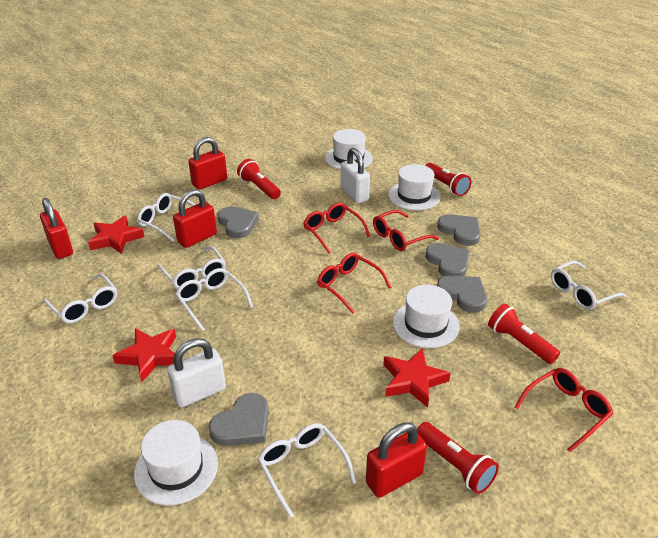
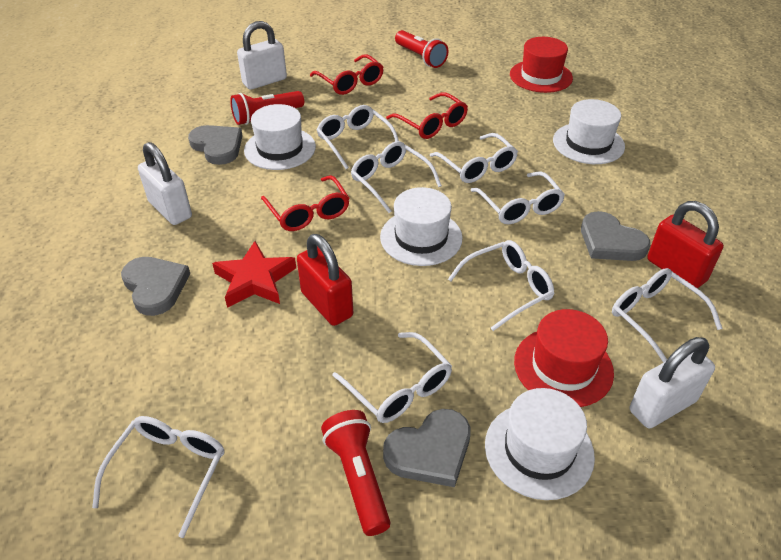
grey heart: [209,393,269,446] [217,206,259,238] [426,243,470,277] [437,214,481,246] [437,275,487,313] = 5 -> [121,257,190,316] [188,125,243,165] [383,409,470,487] [581,211,650,261] = 4
red flashlight: [237,159,281,199] [417,422,499,494] [425,163,471,196] [488,304,560,364] = 4 -> [230,91,304,125] [321,410,390,536] [395,30,448,68] = 3
red glasses: [303,203,370,254] [317,253,391,314] [373,210,439,251] [514,368,613,452] = 4 -> [261,175,349,231] [310,54,384,95] [386,93,468,139] = 3
red hat: none = 0 -> [510,37,573,93] [514,309,614,407] = 2
red padlock: [40,198,73,259] [173,189,217,248] [188,137,227,190] [366,423,427,498] = 4 -> [297,234,353,326] [647,201,724,289] = 2
red star: [88,215,145,254] [112,328,176,382] [383,348,451,408] = 3 -> [212,241,296,308] = 1
white glasses: [43,274,117,324] [137,193,196,242] [157,246,226,289] [175,268,253,331] [258,423,356,518] [551,261,626,310] = 6 -> [92,416,224,538] [317,105,399,169] [333,332,452,423] [351,141,442,213] [429,133,518,183] [448,240,554,331] [471,171,565,224] [612,268,723,363] = 8
white padlock: [167,338,226,407] [340,148,370,203] = 2 -> [138,142,192,225] [237,21,287,90] [630,337,715,428] = 3

